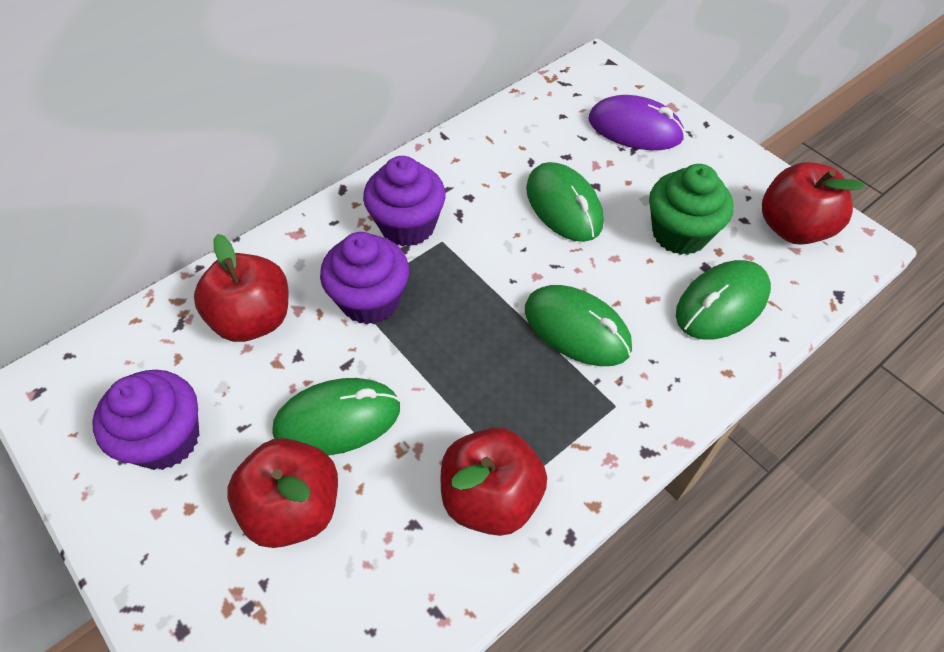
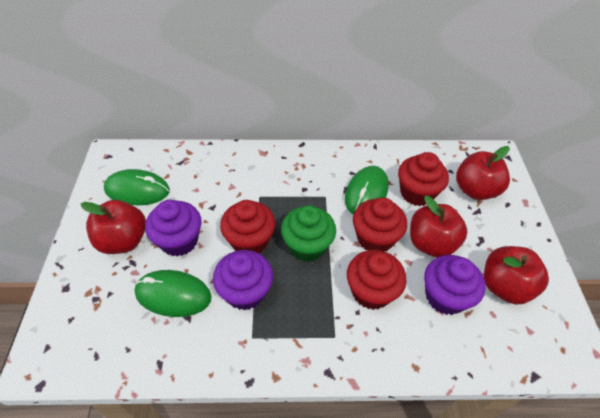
green mouse: [272,378,400,456] [525,285,632,366] [526,162,603,242] [676,260,771,340] = 4 -> [104,169,170,205] [135,270,211,317] [345,166,389,214] = 3
purple mouse: [588,95,685,150] = 1 -> none = 0
red cupcake: none = 0 -> [220,200,275,253] [347,250,406,310] [353,198,407,251] [398,152,449,206] = 4

